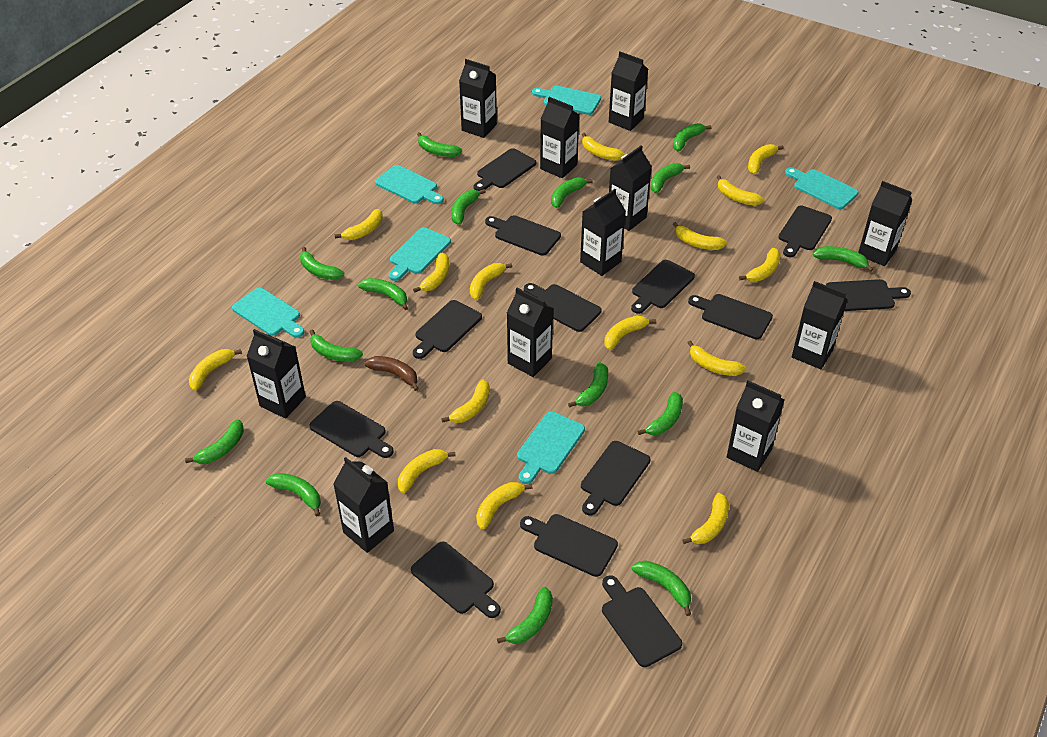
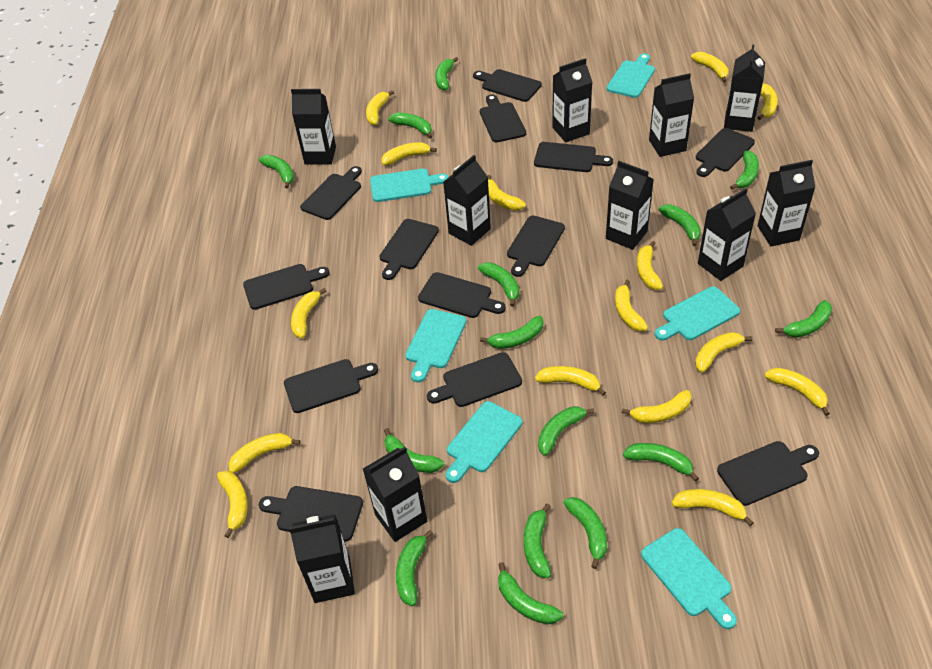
black carton: [247,329,306,419] [333,457,394,553] [459,59,497,138] [507,288,553,377] [540,97,579,178] [580,189,626,276] [609,51,648,131] [609,145,652,231] [727,381,785,472] [792,281,848,369] [858,181,912,266] = 11 -> [289,514,355,603] [291,89,336,165] [363,447,427,542] [443,155,491,246] [552,58,592,142] [606,161,654,250] [649,73,694,157] [698,188,756,281] [724,44,765,132] [758,160,815,246] = 10
brown banana: [364,356,419,391] = 1 -> none = 0

